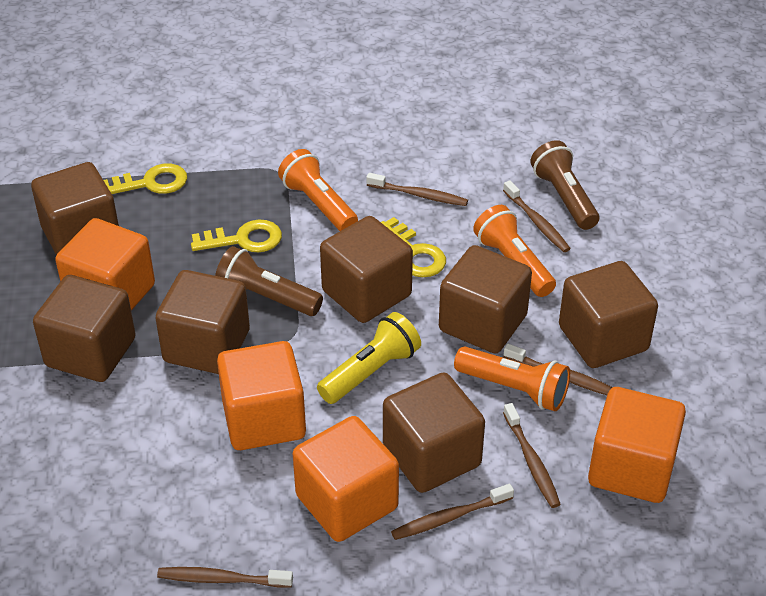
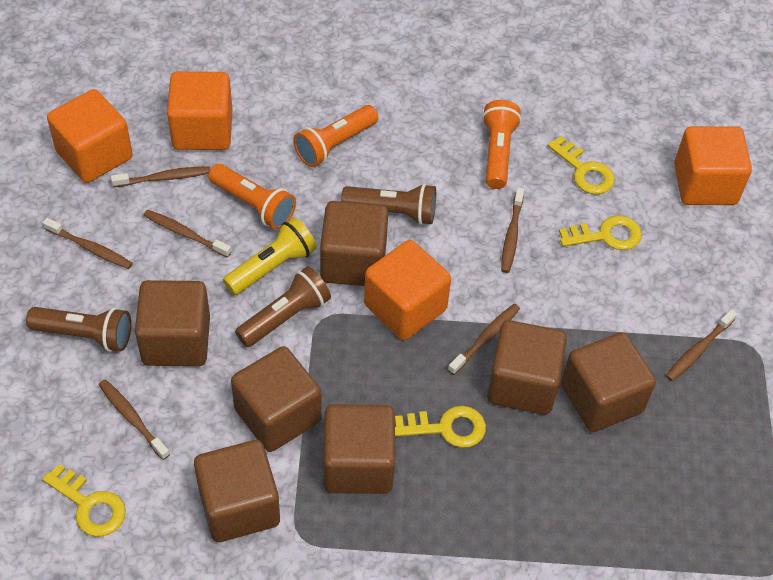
brown flashlight: [215,246,323,316] [530,140,599,230] = 2 -> [26,307,131,352] [235,266,331,347] [341,183,436,225] = 3
brown toothbrush: [157,567,293,588] [366,173,468,206] [391,484,514,540] [503,180,571,252] [503,403,561,508] [504,344,612,395] = 6 -> [43,218,133,269] [99,379,170,460] [111,166,210,187] [143,209,231,258] [448,304,520,375] [501,188,524,273] [666,309,737,381] = 7
yellow key: [103,164,187,194] [191,220,282,252] [381,217,446,277] = 3 -> [43,464,126,537] [395,406,486,448] [548,136,615,195] [559,215,642,250] = 4

